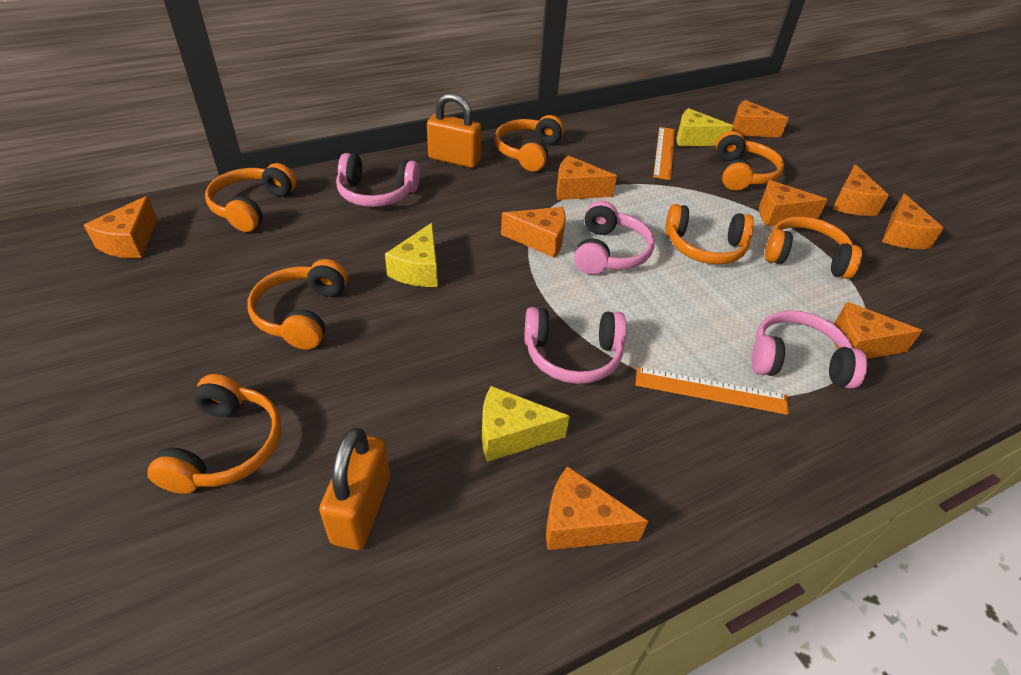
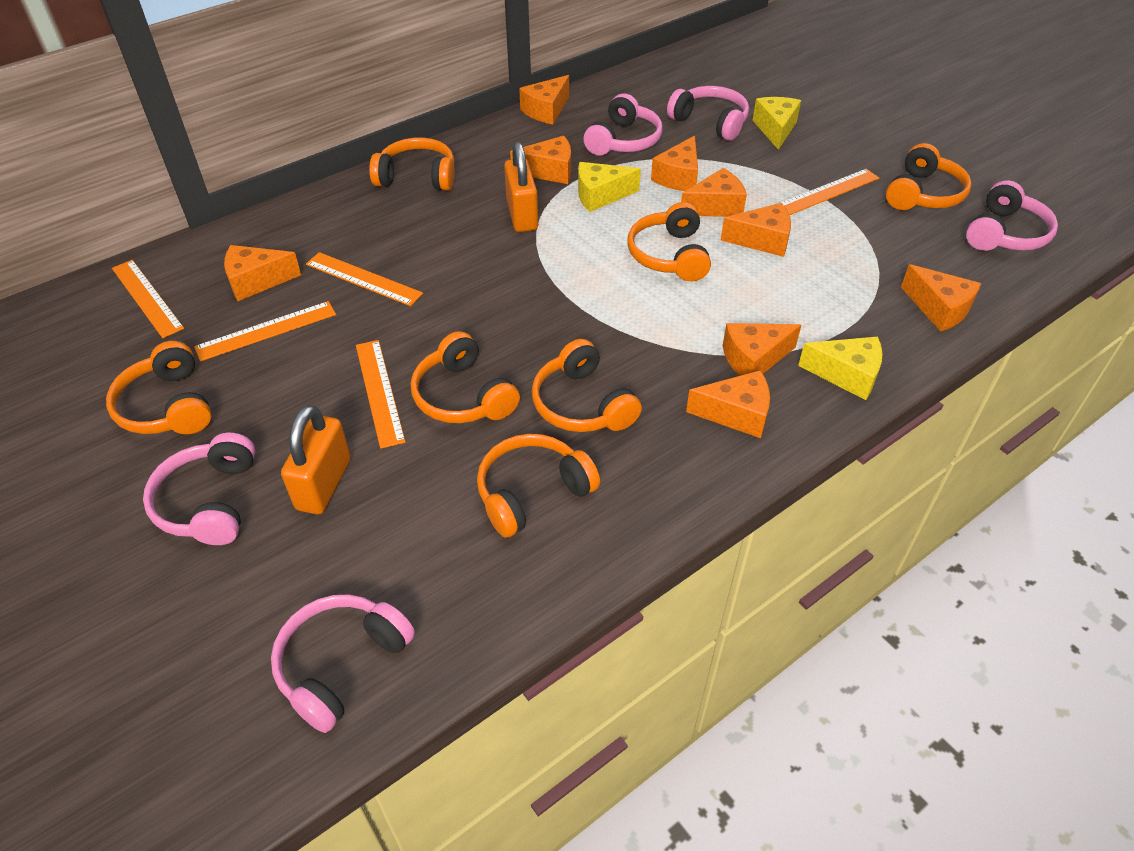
orange ruler: [635,367,789,415] [653,127,675,180] = 2 -> [112,260,184,338] [194,301,336,361] [306,252,423,306] [356,340,406,449] [781,169,879,215] = 5
pink headphones: [336,153,420,207] [524,307,626,384] [574,201,655,275] [751,310,867,389] = 4 -> [143,433,255,545] [271,594,415,733] [584,93,662,156] [667,86,749,141] [966,180,1058,251] = 5

